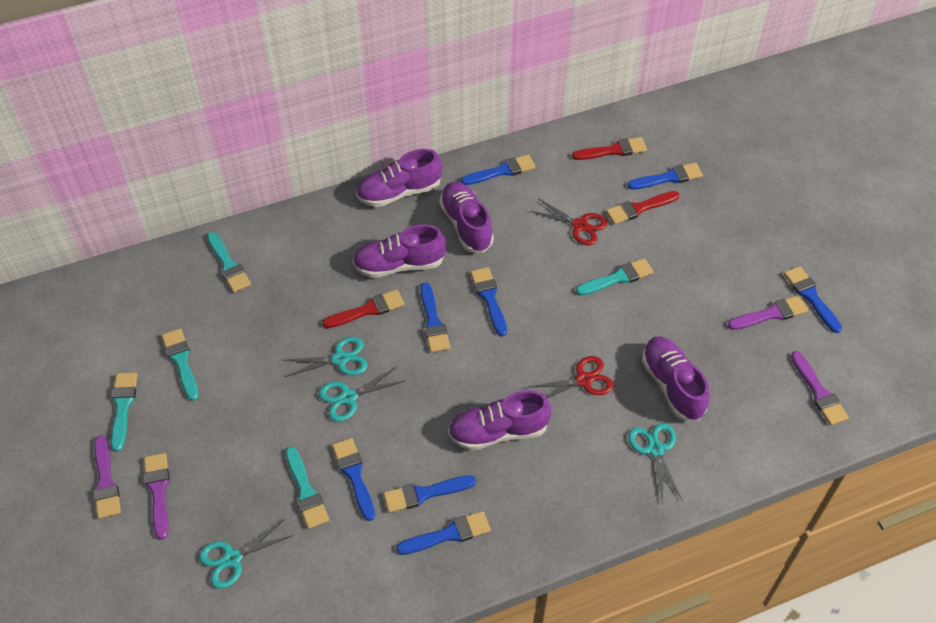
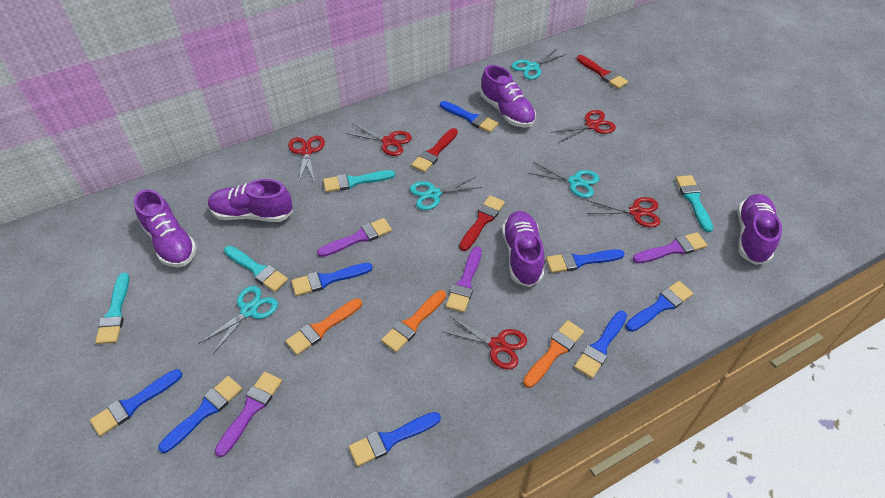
orange brush: none = 0 -> [285,298,362,355] [381,290,446,352] [523,320,584,388] = 3
red scissors: [526,356,614,398] [530,199,607,245] = 2 -> [288,136,325,184] [345,124,412,156] [441,316,527,370] [551,110,616,142] [587,197,660,228] = 5
turquoise brush: [111,372,137,452] [162,328,199,401] [207,232,251,292] [286,447,329,529] [576,258,654,296] = 5 -> [95,273,129,344] [224,246,288,292] [323,170,395,192] [675,175,713,232] = 4

